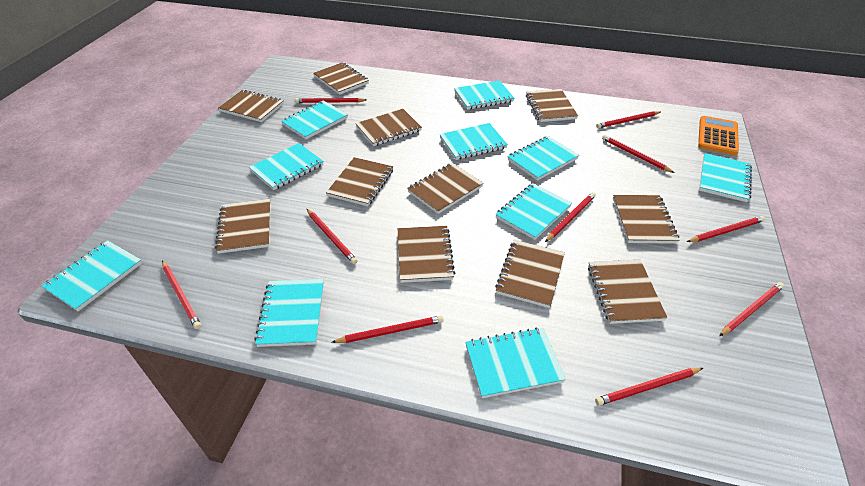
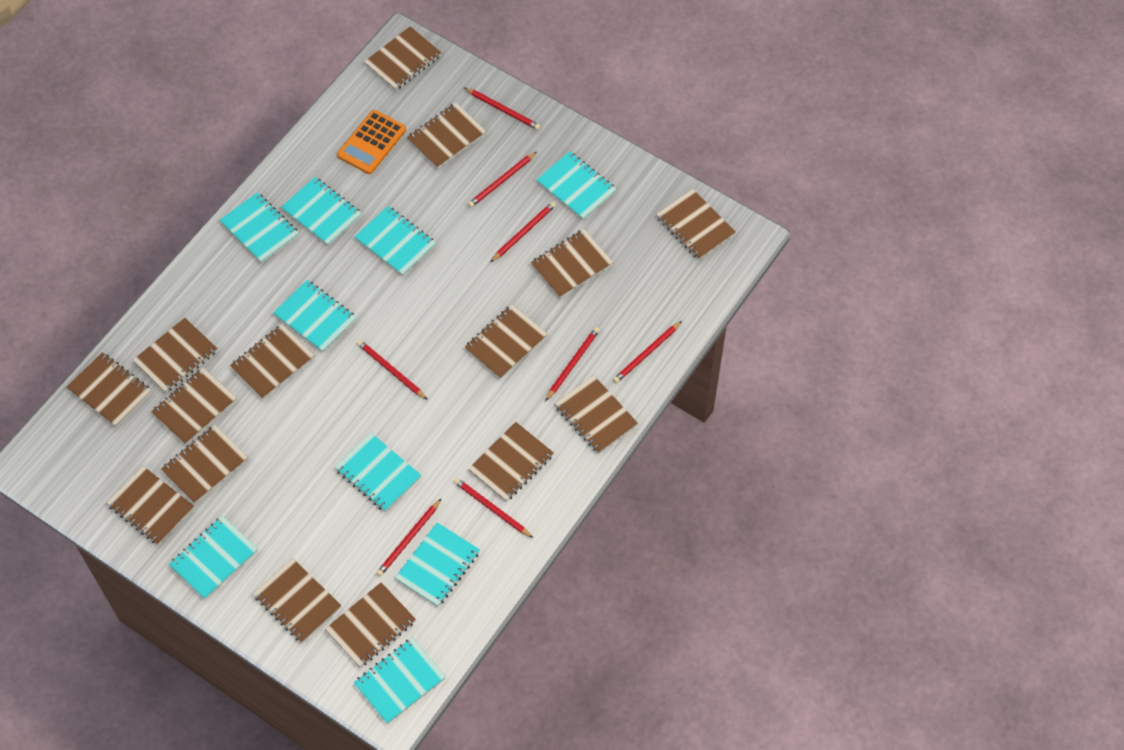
brown notebook: [215,199,271,254] [218,90,284,122] [313,62,369,95] [326,157,393,206] [355,109,422,146] [398,226,455,283] [407,163,483,214] [495,240,565,308] [526,89,578,122] [588,260,667,324] [613,195,680,244] = 11 -> [66,352,152,427] [106,466,194,545] [133,318,218,393] [151,367,237,445] [161,424,248,504] [230,324,315,399] [253,558,342,643] [325,582,416,668] [364,26,442,91] [407,102,487,169] [464,304,548,379] [468,422,554,502] [531,229,613,298] [554,375,638,454] [656,189,736,260] = 15
red pencil: [162,261,201,329] [295,98,367,103] [307,209,357,264] [331,315,443,343] [545,192,596,242] [595,368,703,406] [596,111,660,128] [602,135,675,173] [687,216,765,242] [719,282,784,336] = 10 -> [357,340,428,400] [376,499,441,577] [454,478,533,538] [465,88,540,130] [468,152,536,207] [490,202,556,262] [545,327,600,401] [613,321,682,383] = 8
turquoise notebook: [42,240,142,311] [249,143,324,190] [254,279,324,347] [281,100,348,140] [440,123,508,160] [454,80,515,110] [465,327,566,398] [495,183,572,240] [507,136,579,181] [699,153,752,202] = 10 -> [169,516,258,599] [220,192,299,263] [273,280,357,352] [281,177,362,246] [335,433,421,512] [354,206,436,276] [354,637,446,724] [395,522,480,607] [536,151,616,220] = 9

